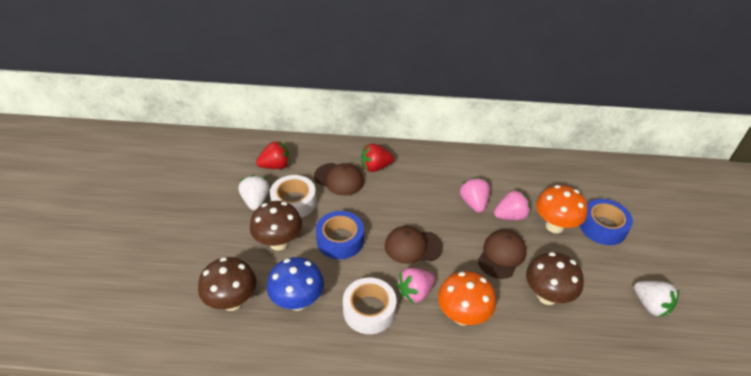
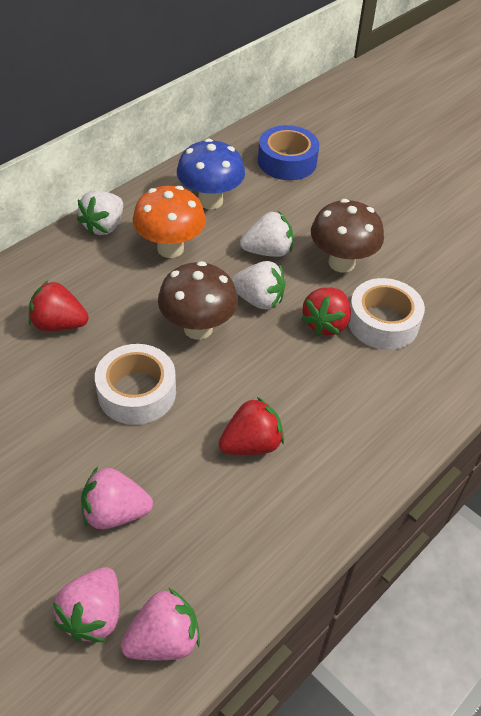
blue tape: [316,211,364,259] [580,199,633,245] = 2 -> [258,125,319,180] = 1
brown cap: [314,163,364,196] [385,226,443,264] [478,230,527,279] = 3 -> none = 0
brown mushroom: [198,257,257,311] [250,201,302,251] [526,252,584,305] = 3 -> [158,261,238,340] [311,199,384,272] = 2
orange mushroom: [438,271,496,326] [536,185,588,233] = 2 -> [133,186,206,258] = 1
red strawberry: [256,141,289,169] [361,143,394,172] = 2 -> [29,281,89,331] [219,396,284,455] [301,287,351,336] = 3
white strawberry: [239,175,269,211] [634,281,679,317] = 2 -> [77,190,123,236] [231,261,285,309] [240,211,293,257] = 3

